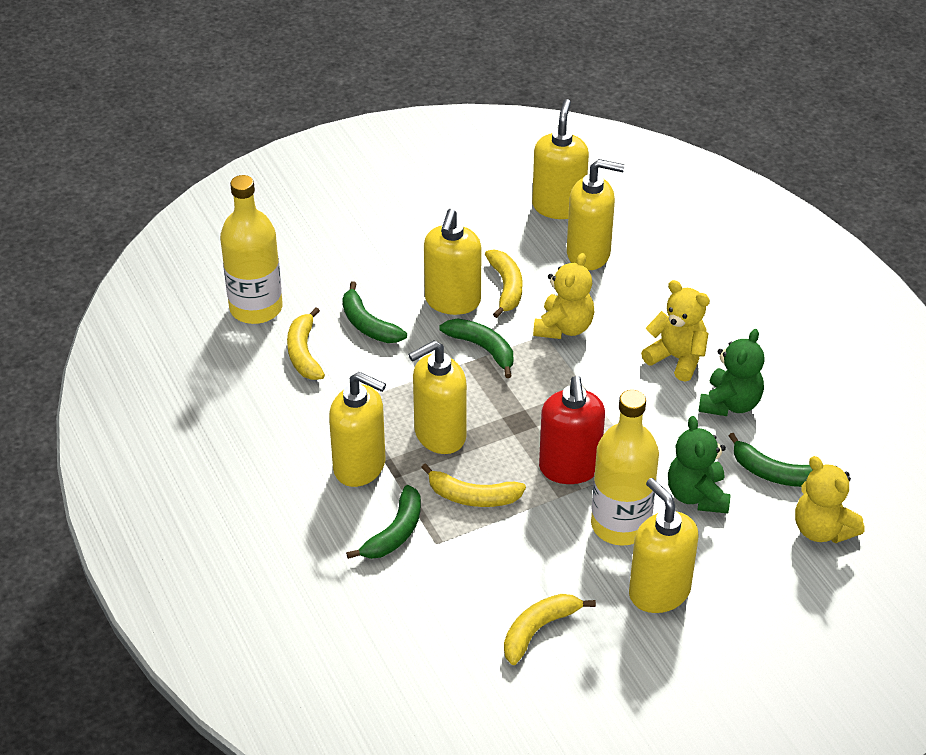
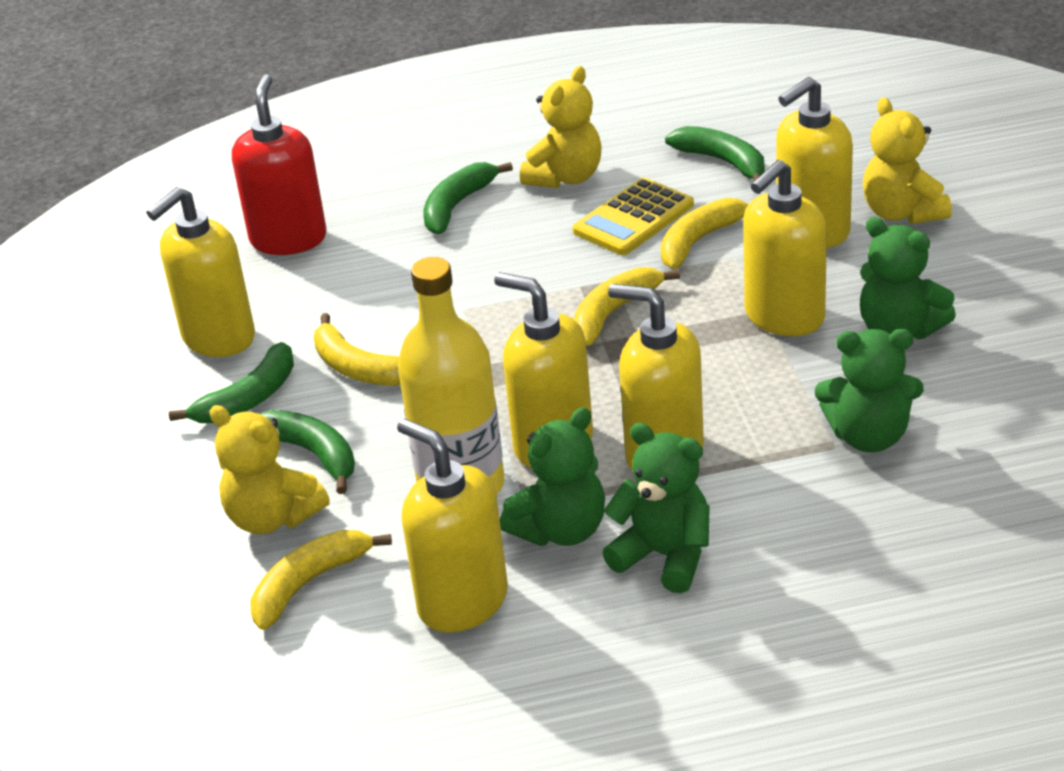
green teddy bear: [668,416,731,513] [698,329,765,416] = 2 -> [500,407,605,546] [602,423,710,593] [815,329,924,452] [860,217,956,339] = 4
yellow bottle: [220,175,283,324] [591,390,659,546] = 2 -> [398,257,505,495] = 1
yellow calculator: none = 0 -> [573,177,694,255] = 1

